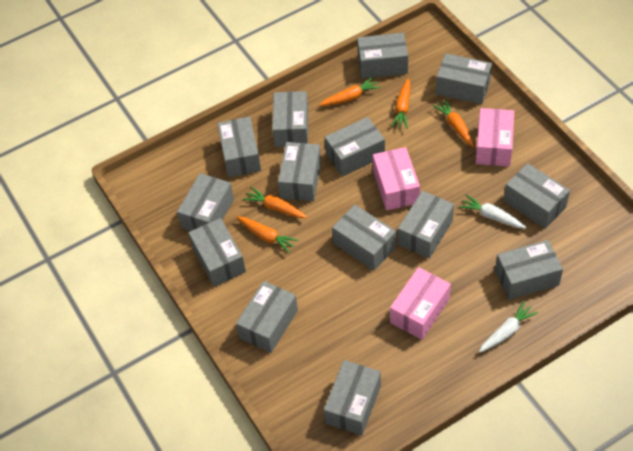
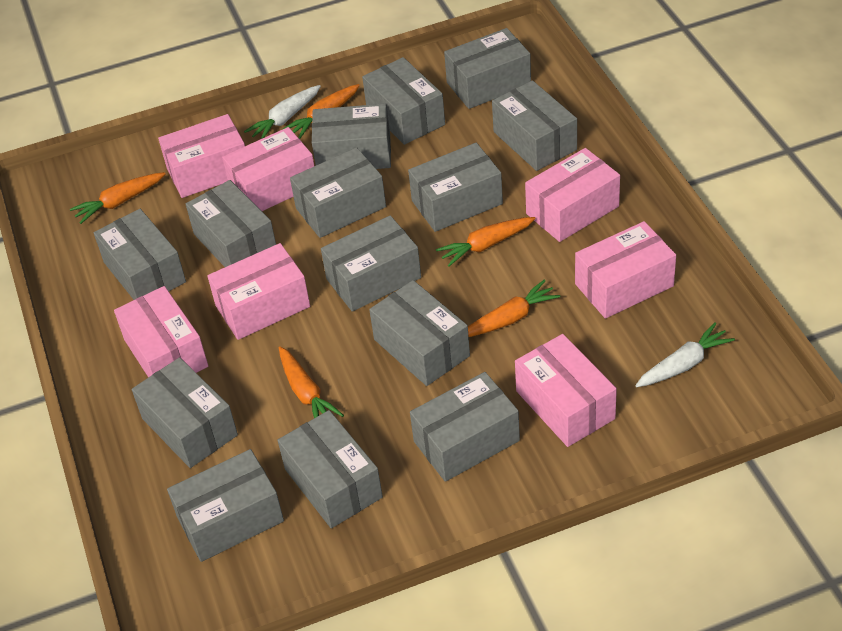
pink box: [373,147,420,211] [390,267,451,340] [476,108,514,167] = 3 -> [114,286,208,378] [158,114,245,198] [207,243,310,340] [222,127,314,211] [515,334,617,447] [525,148,620,242] [575,221,676,319] = 7

